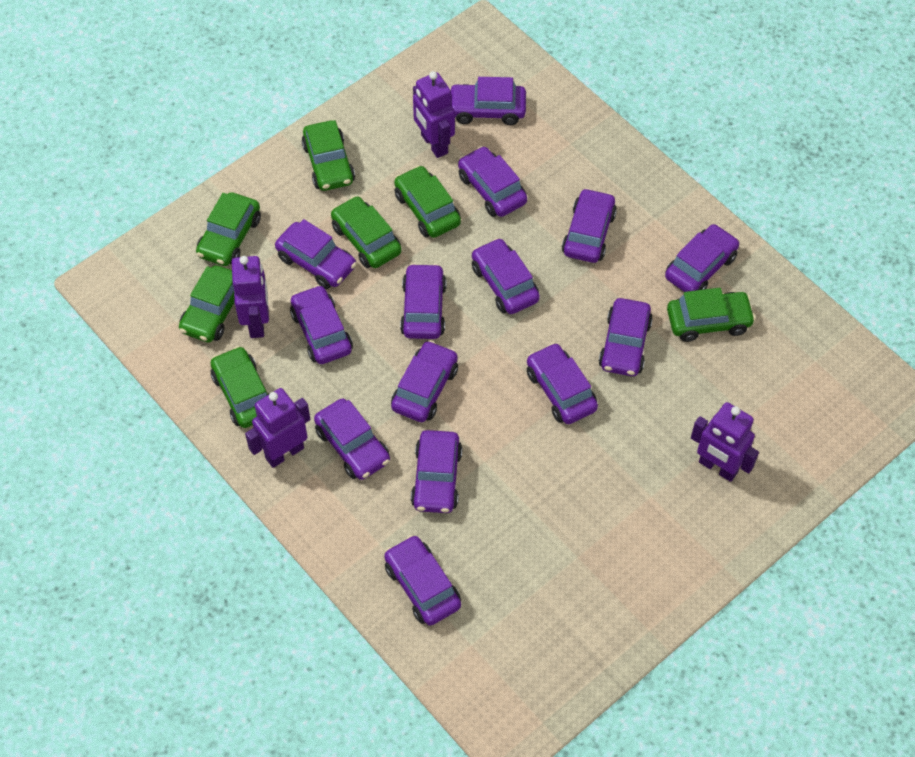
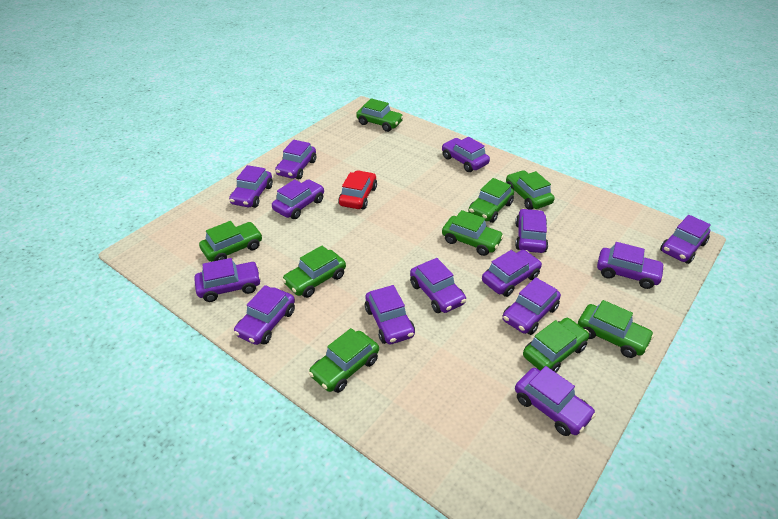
green car: [179,265,235,342] [196,192,261,266] [210,346,269,428] [302,120,355,191] [331,196,401,268] [394,165,461,238] [667,288,756,342] = 7 -> [199,221,262,262] [282,245,346,298] [309,328,379,393] [356,98,404,132] [442,210,504,256] [468,178,514,223] [506,170,555,210] [523,318,589,372] [578,300,654,358] = 9
purple robot: [232,256,269,338] [245,388,310,468] [413,71,455,158] [691,402,759,482] = 4 -> none = 0
red car: none = 0 -> [338,170,377,210] = 1

